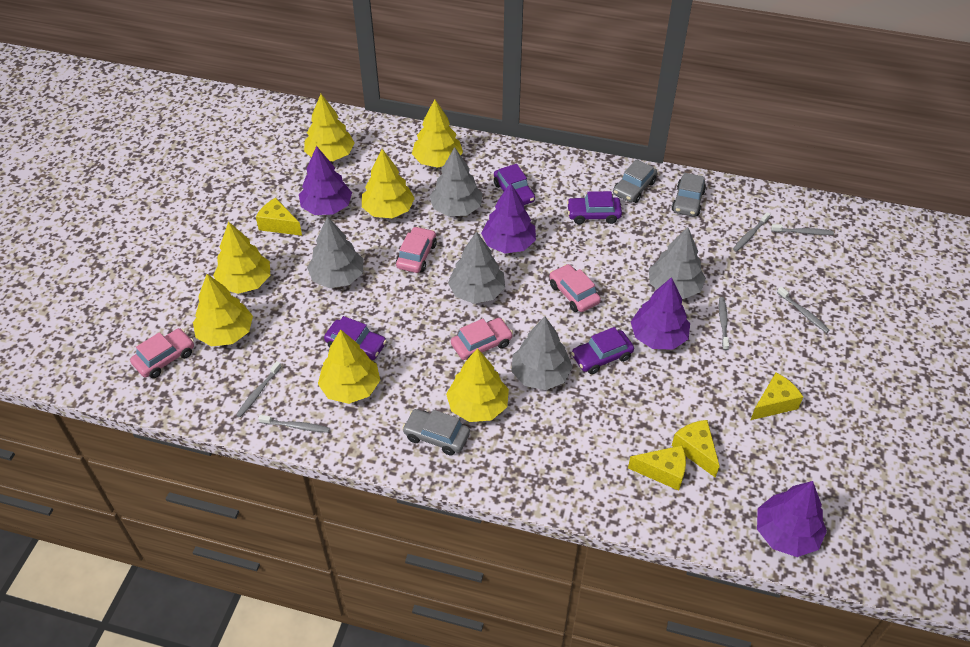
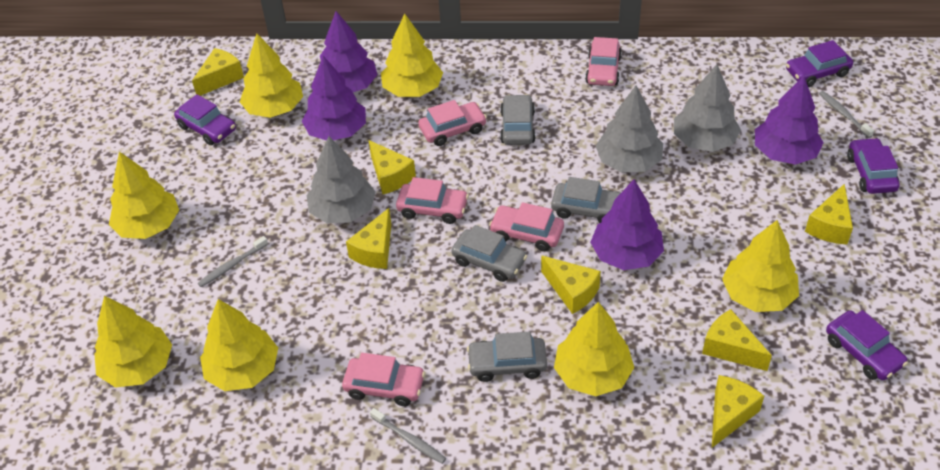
grey car: [402,409,470,455] [613,159,657,203] [672,173,706,216] = 3 -> [451,225,527,282] [467,332,547,382] [500,94,536,145] [551,177,620,223] = 4
grey toothbrush: [236,361,281,417] [258,415,330,433] [719,297,729,350] [733,212,770,251] [771,224,834,235] [777,287,830,333] = 6 -> [198,236,268,287] [370,408,446,464] [819,91,874,138] = 3
grey tree: [307,216,364,288] [430,147,483,216] [448,231,505,304] [511,317,573,390] [649,227,706,299] = 5 -> [306,136,376,223] [596,86,663,173] [674,64,741,152] = 3
pink car: [130,328,194,378] [396,226,437,273] [451,318,513,360] [550,264,601,312] = 4 -> [342,353,425,406] [396,177,469,224] [418,100,487,146] [489,202,564,251] [585,37,622,86] = 5
yellow cheese: [256,198,302,236] [628,445,686,491] [672,420,720,478] [751,373,803,420] = 4 -> [192,48,244,96] [346,208,391,269] [369,140,416,194] [541,256,601,314] [702,309,772,371] [712,375,764,448] [805,184,853,244] = 7

